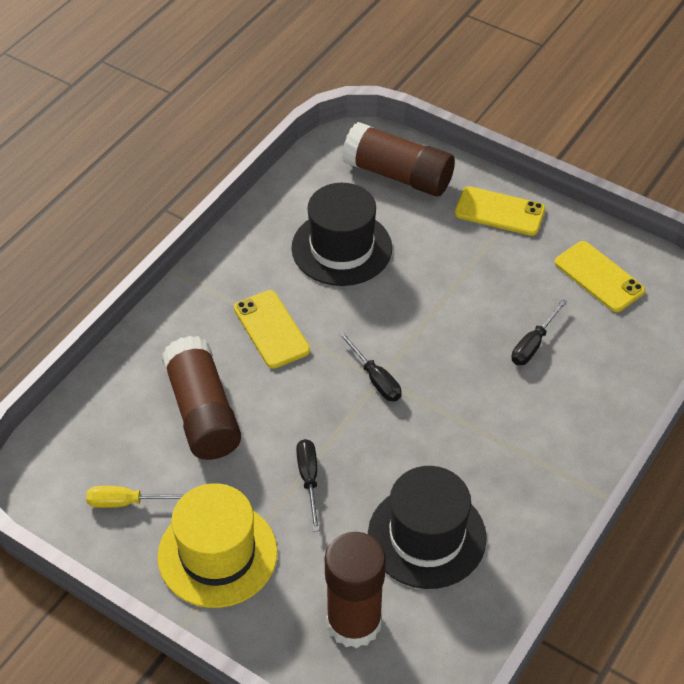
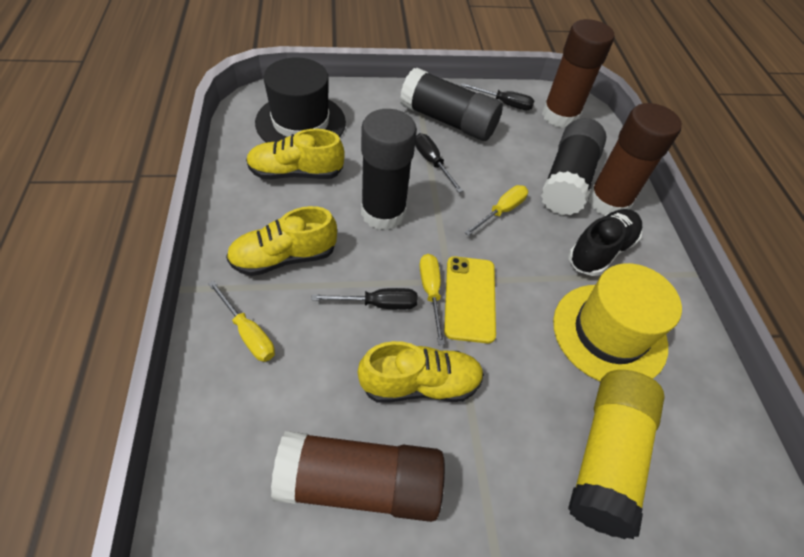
black glue stick: none = 0 -> [361,109,417,231] [400,68,503,141] [541,118,607,215] = 3
black hat: [291,183,392,286] [368,466,487,589] = 2 -> [255,57,346,143] = 1
black shoe: none = 0 -> [569,209,642,276] = 1
yellow glue stick: none = 0 -> [568,370,665,539] = 1
yellow phone: [234,290,310,369] [455,186,545,236] [555,241,645,312] = 3 -> [444,256,496,343] = 1
yellow screwdriver: [86,486,183,508] = 1 -> [208,280,275,362] [419,254,445,345] [464,185,528,236] = 3
yellow shoe: none = 0 -> [226,206,337,276] [246,129,345,179] [358,341,484,403] = 3

